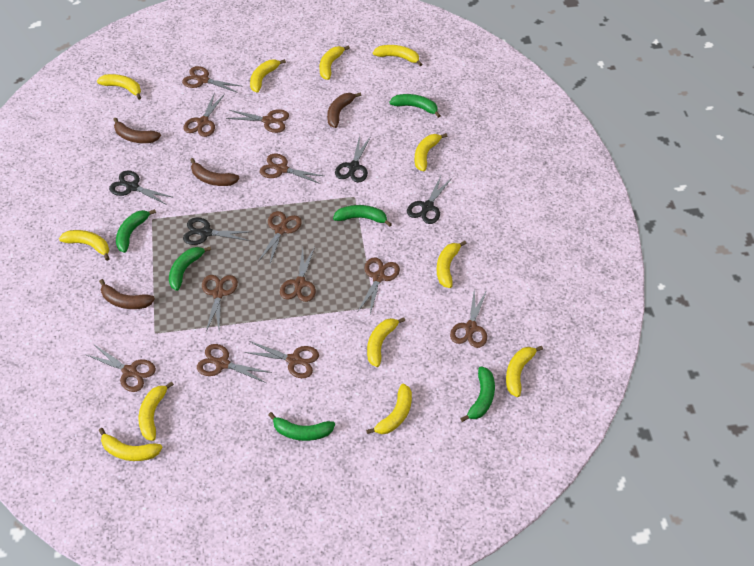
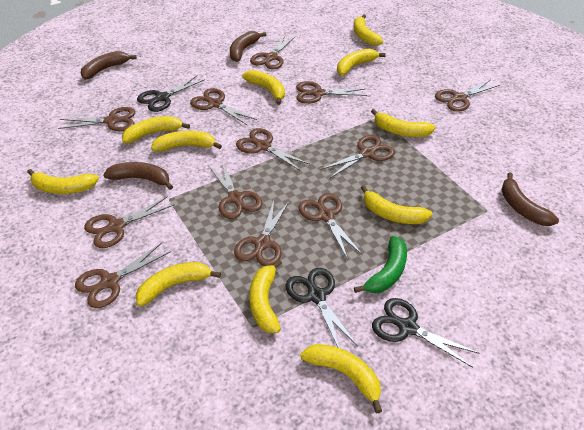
black scissors: [109,171,174,205] [183,218,252,245] [335,135,371,183] [407,176,452,224] = 4 -> [137,76,205,112] [286,268,357,348] [372,298,480,368] = 3
green banana: [116,209,156,253] [169,247,211,291] [268,412,335,441] [333,205,392,227] [389,94,441,118] [460,366,495,422] = 6 -> [354,236,407,293] = 1
yellow banana: [59,230,110,261] [97,74,141,100] [99,428,163,461] [139,381,174,441] [250,59,286,93] [320,45,350,80] [366,384,412,434] [367,317,405,367] [373,45,422,66] [415,133,447,171] [437,241,467,288] [506,346,543,397] = 12 -> [27,169,99,194] [122,116,190,143] [136,262,221,306] [151,131,222,152] [242,70,285,105] [249,260,282,333] [300,344,382,414] [337,48,386,75] [353,14,383,46] [361,185,432,224] [371,109,436,137] = 11

